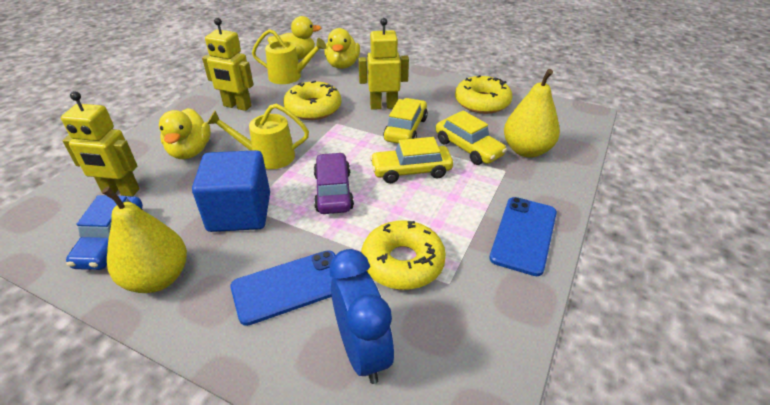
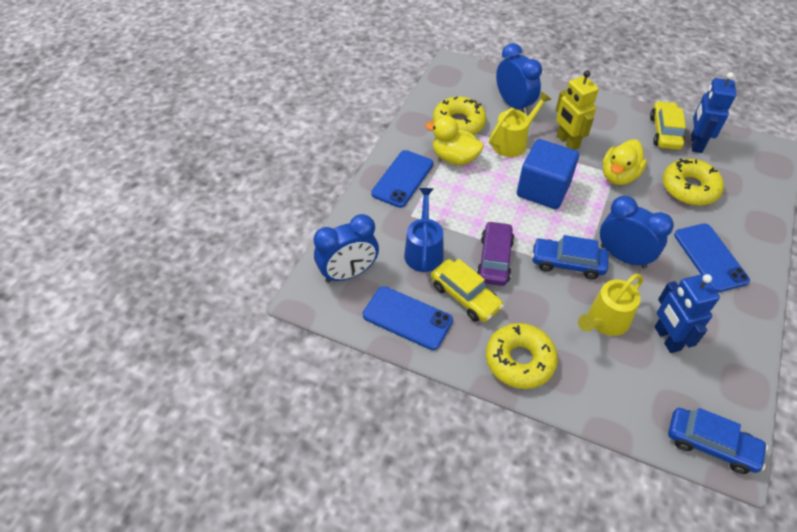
blue car: [66,195,143,270] = 1 -> [531,235,609,279] [668,408,768,474] = 2
blue clock: [330,249,394,384] = 1 -> [314,214,379,283] [496,43,542,115] [600,196,674,269] = 3
blue phone: [231,250,336,326] [489,197,557,276] = 2 -> [363,286,453,350] [371,150,433,208] [674,223,750,292] = 3
blue robot: none = 0 -> [655,274,720,353] [691,72,736,153] = 2
blue watering can: none = 0 -> [404,188,444,272] = 1
yellow car: [370,137,453,183] [383,98,428,143] [436,110,507,165] = 3 -> [431,259,504,322] [650,101,686,150] = 2
yellow duck: [159,108,211,159] [268,16,322,60] [324,28,360,69] = 3 -> [425,116,484,165] [603,139,647,185] = 2
yellow pear: [102,187,187,293] [504,69,560,158] = 2 -> none = 0
yellow robot: [61,91,140,197] [202,18,254,111] [358,18,409,110] = 3 -> [556,70,599,150] = 1

